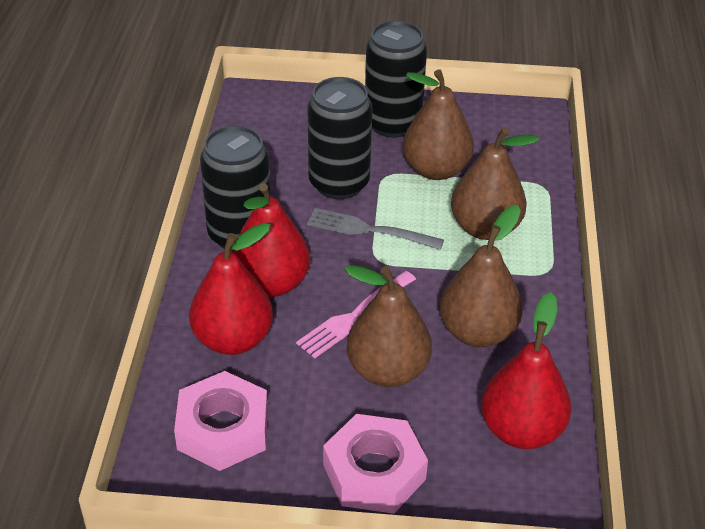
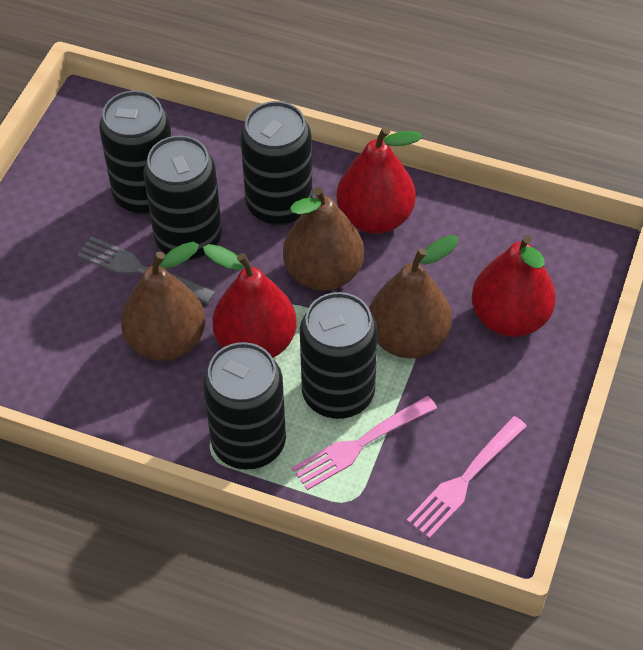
black can: [200,125,271,252] [308,77,373,199] [365,21,427,138] = 3 -> [99,91,172,215] [143,135,222,260] [203,342,286,470] [240,101,313,226] [300,292,378,419] = 5
brown pear: [344,265,432,387] [403,69,474,180] [440,205,523,347] [451,127,539,240] = 4 -> [121,242,205,361] [283,187,364,291] [369,235,459,358] = 3
pink fork: [296,271,416,358] = 1 -> [292,396,437,490] [407,416,527,539] = 2
pink nut: [174,371,268,471] [323,414,428,514] = 2 -> none = 0

